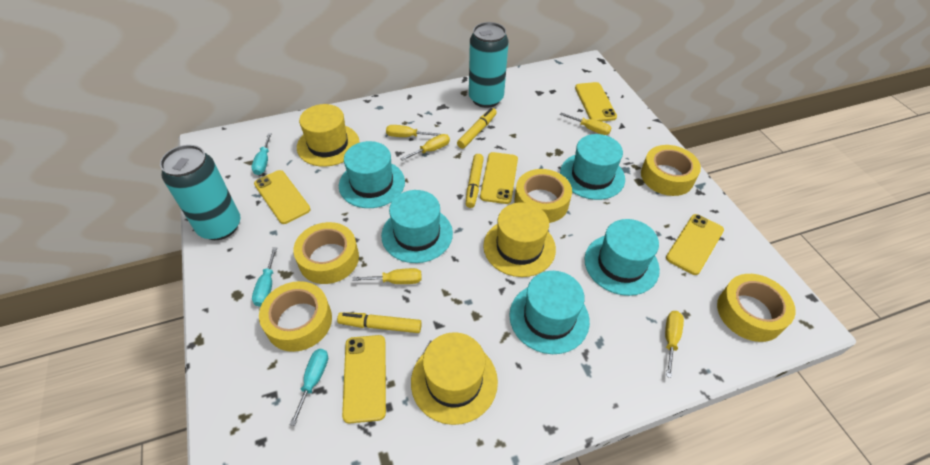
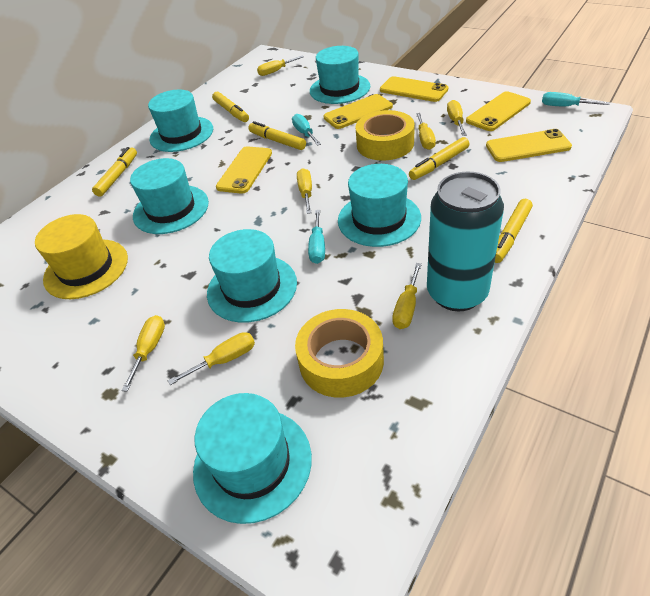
turquoise can: [160,145,240,240] [469,22,509,108] = 2 -> [427,172,504,311] = 1
turquoise hat: [339,141,405,208] [381,190,453,263] [509,271,590,354] [560,134,625,200] [585,219,660,296] = 5 -> [130,158,209,234] [148,90,213,152] [193,393,312,524] [207,229,297,323] [310,46,370,104] [338,164,421,247] = 6
yellow hat: [297,104,359,167] [411,332,498,425] [483,202,556,277] = 3 -> [35,214,128,299] = 1
yellow marker: [337,312,422,333] [457,108,497,149] [466,154,484,208] = 3 -> [92,147,137,197] [212,91,249,122] [248,121,306,150] [409,137,469,180] [495,199,533,263] = 5
yellow screwdriver: [353,268,422,284] [386,125,440,137] [400,134,450,161] [560,113,611,135] [665,311,684,378] = 5 -> [121,315,165,392] [168,332,255,385] [257,56,304,76] [297,168,312,214] [392,263,422,329] [416,113,436,150] [447,100,467,136] = 7
yellow tape: [259,281,332,352] [293,222,359,284] [515,169,572,223] [641,145,701,196] [717,274,796,342] = 5 -> [295,309,384,398] [355,110,415,160] = 2

